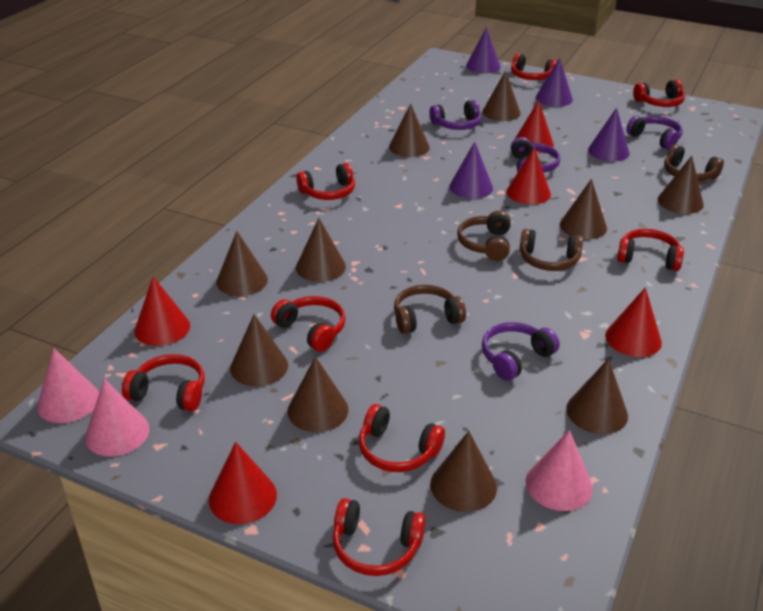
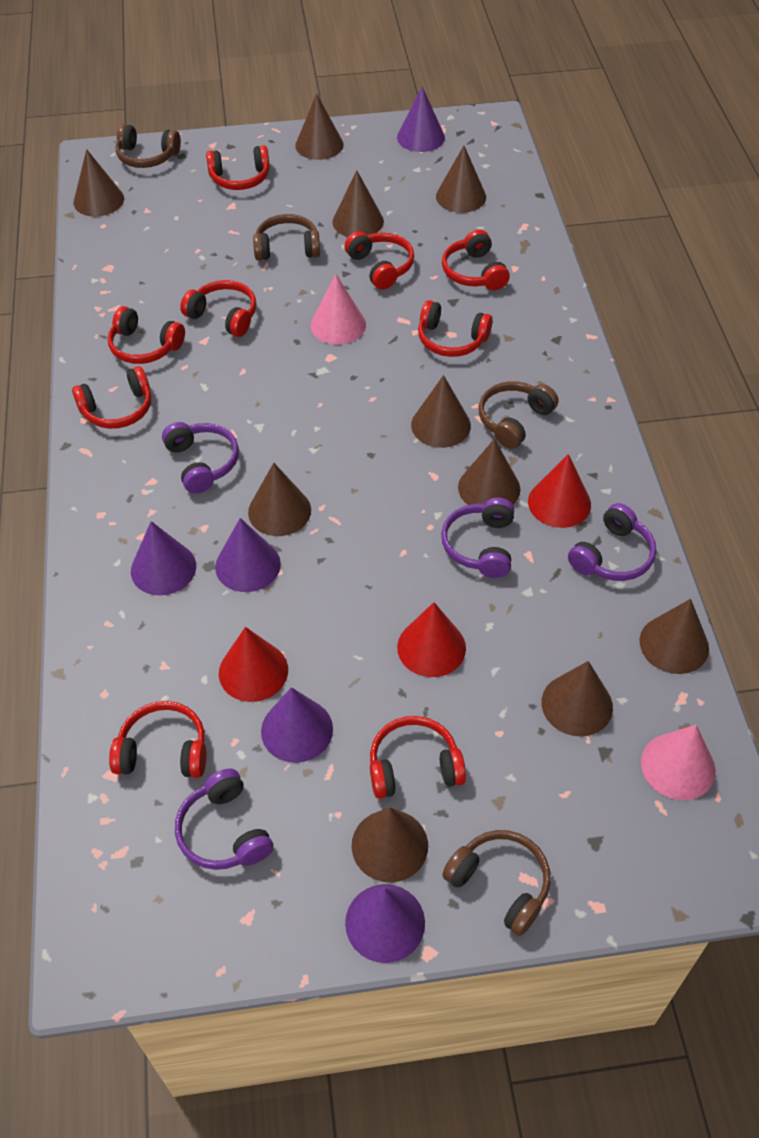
pink cone: [37,348,99,423] [85,379,150,457] [526,430,593,511] = 3 -> [311,274,366,344] [641,725,716,800] = 2
purple cone: [449,142,493,199] [466,27,501,73] [536,57,573,107] [588,108,630,162] = 4 -> [131,521,196,595] [215,518,281,592] [261,687,333,763] [345,884,425,963] [397,86,445,152] = 5
red cone: [134,277,190,346] [209,442,277,524] [506,147,551,205] [514,100,554,153] [605,287,662,357] = 5 -> [219,627,288,702] [397,602,466,677] [528,454,591,528] = 3
red headphones: [122,354,205,411] [271,296,346,352] [296,163,355,200] [333,498,426,576] [359,404,445,472] [511,53,557,80] [617,229,684,271] [633,80,685,107] = 8 -> [72,366,151,429] [107,306,185,364] [109,701,206,778] [180,280,257,337] [206,145,270,190] [345,231,414,290] [370,716,466,799] [418,300,493,357] [442,229,510,290] = 9

